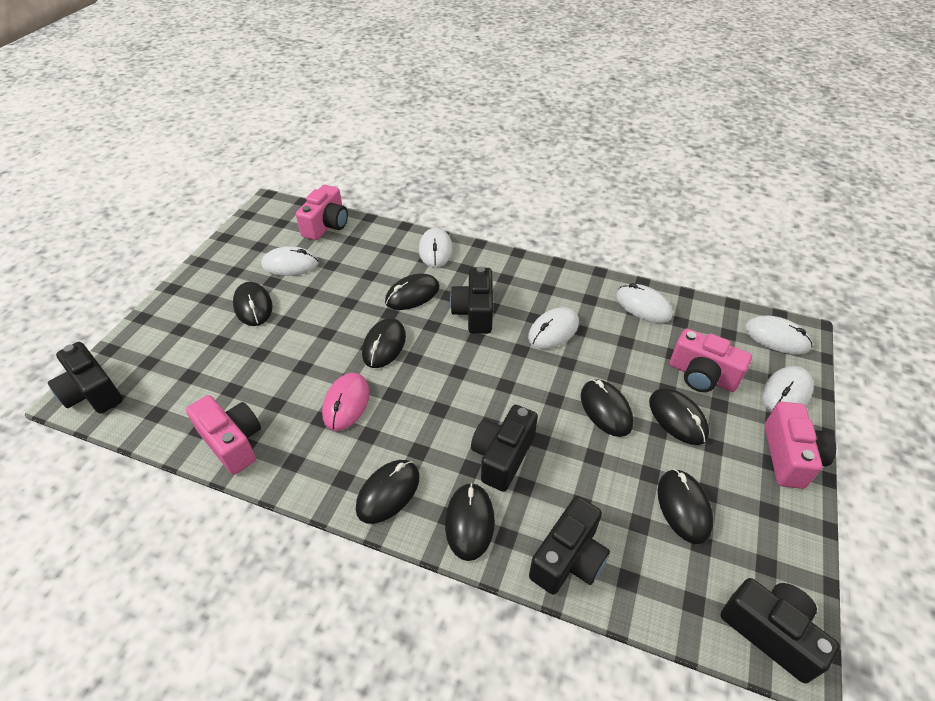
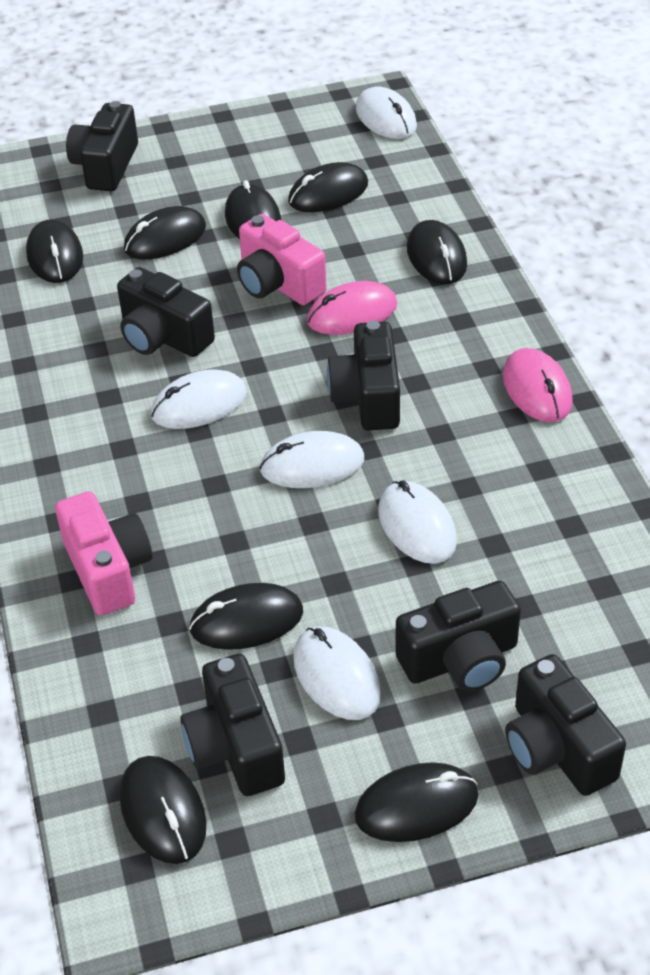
black camera: [48,342,123,414] [450,267,493,334] [471,405,538,492] [529,496,610,595] [720,578,840,683] = 5 -> [66,101,138,191] [117,267,215,357] [180,654,285,796] [327,321,400,430] [396,581,521,691] [505,654,626,796] = 6
pink camera: [186,395,261,475] [296,185,348,240] [670,329,752,392] [765,402,836,489] = 4 -> [55,491,153,616] [237,214,327,305] = 2
pink mouse: [322,373,369,431] = 1 -> [307,281,397,335] [503,348,572,422] = 2
white mouse: [261,246,319,276] [419,228,453,268] [528,307,579,349] [616,283,673,323] [745,316,812,355] [762,366,814,412] = 6 -> [151,369,247,429] [260,431,364,488] [293,627,381,720] [356,87,417,139] [378,480,457,564] = 5

